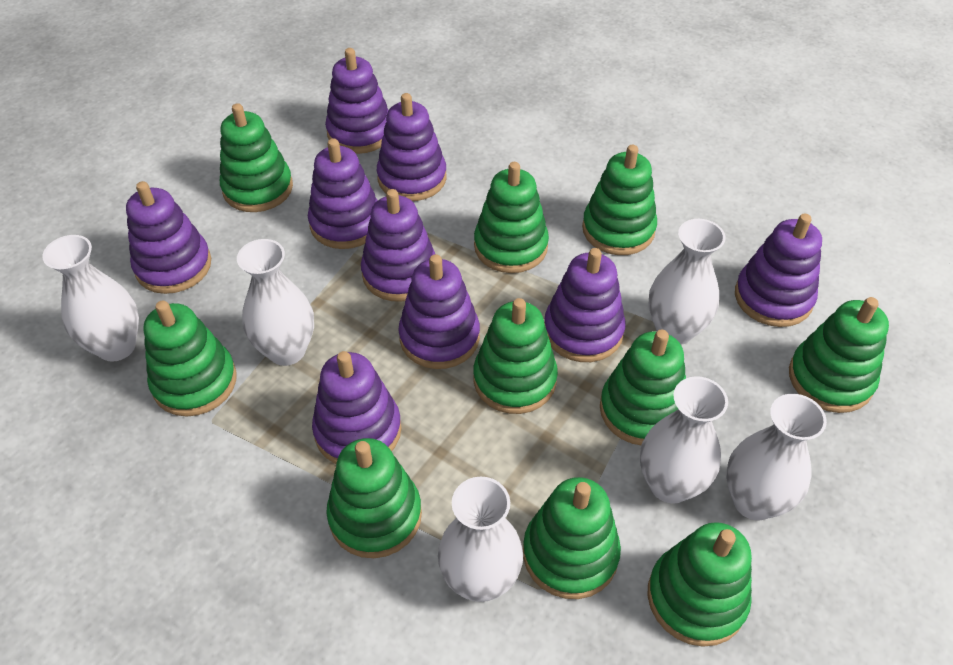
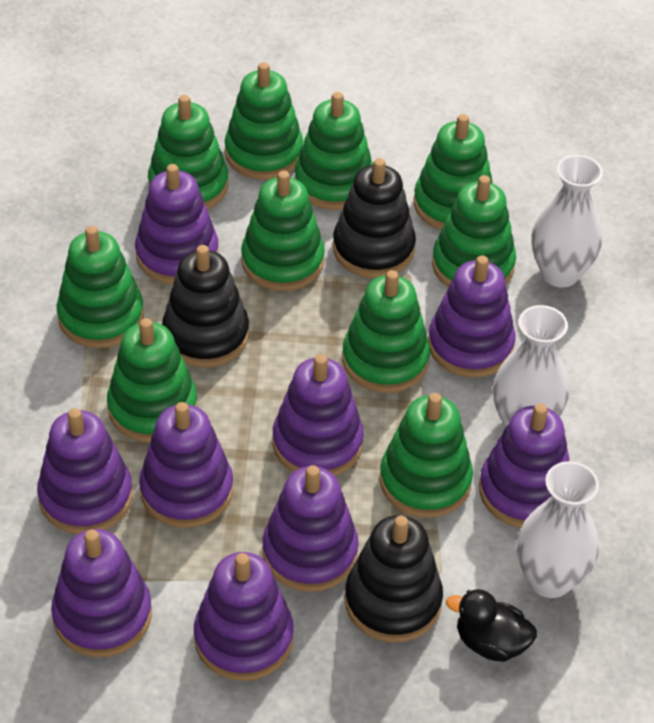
black duck: none = 0 -> [446,589,537,662] = 1
black stacking toy: none = 0 -> [162,245,249,367] [333,158,416,278] [345,515,443,643] = 3
white vase: [42,235,139,362] [237,239,314,366] [438,477,523,602] [640,376,728,504] [648,219,725,345] [726,394,827,520] = 6 -> [493,305,569,428] [516,461,599,598] [531,155,603,287] = 3

